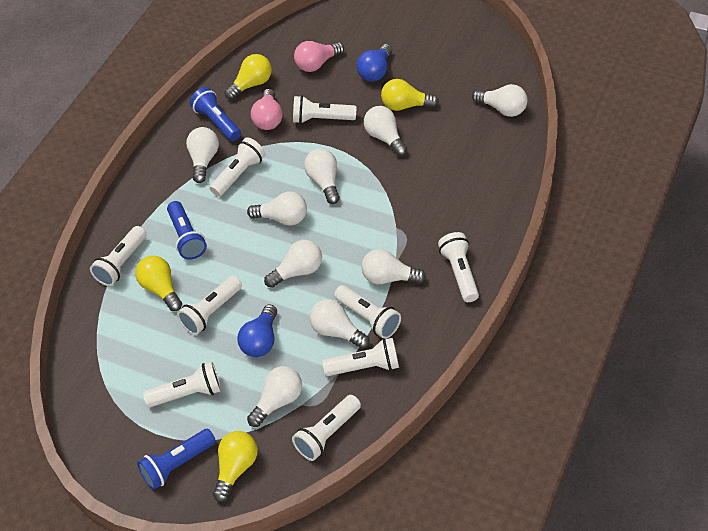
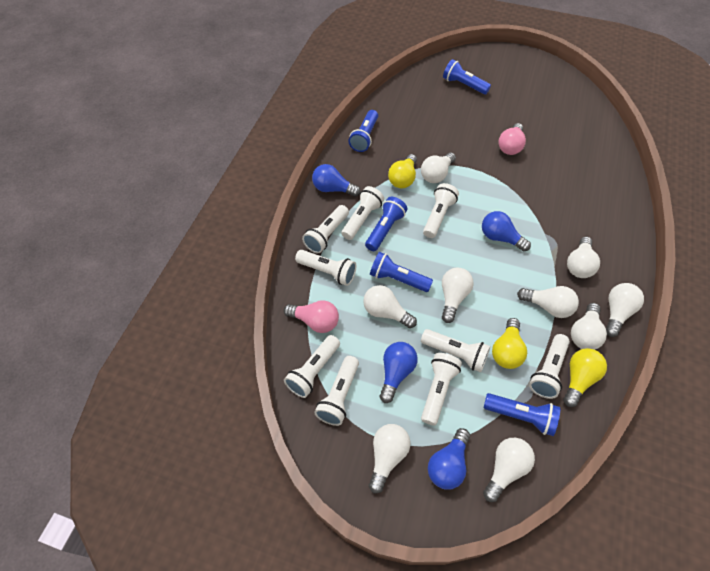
blue flashlight: [137,429,216,490] [167,201,207,260] [190,87,241,141] = 3 -> [349,110,378,152] [365,197,407,251] [370,252,433,292] [443,59,491,94] [483,393,560,436] = 5
blue light bulb: [237,304,277,357] [356,44,392,82] = 2 -> [312,164,360,197] [380,342,418,403] [428,428,470,490] [482,211,531,251] = 4
yellow light bulb: [135,256,182,311] [213,431,258,502] [225,54,272,100] [381,79,439,111] = 4 -> [388,154,417,188] [492,318,527,369] [563,348,607,407] = 3

